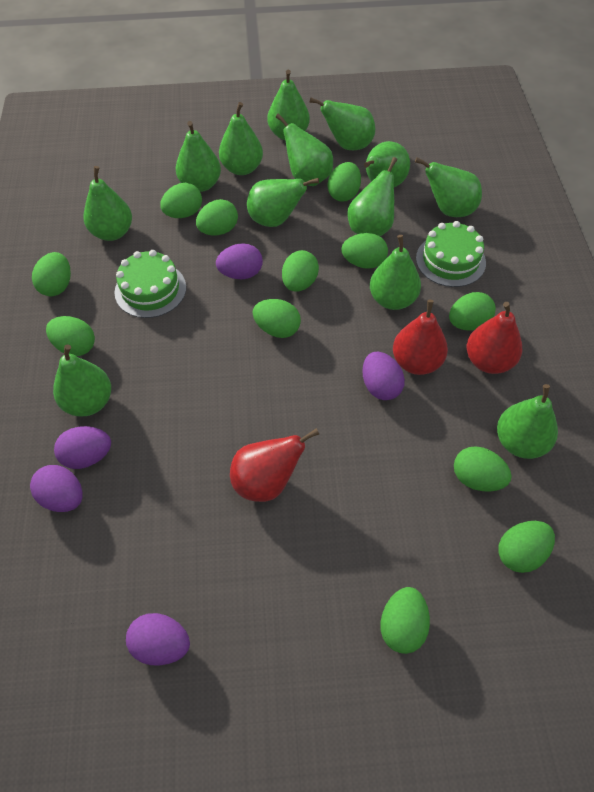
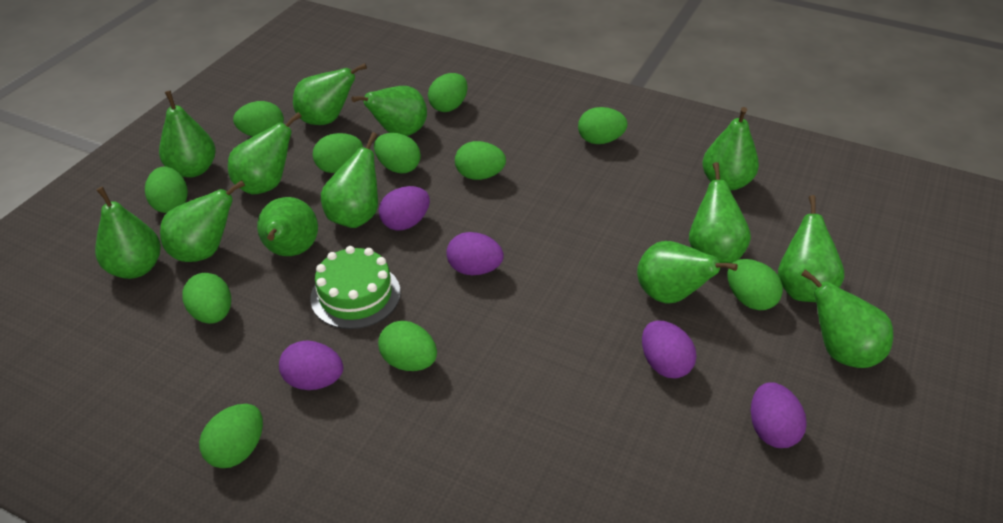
green cake: [115,250,186,318] [416,221,486,287] = 2 -> [310,246,401,329] = 1
green egg: [32,252,71,296] [46,316,95,356] [160,183,202,218] [196,199,238,235] [253,299,301,338] [282,250,319,292] [328,162,361,201] [341,233,388,269] [380,587,430,654] [449,292,496,331] [454,446,512,492] [498,521,555,573] = 12 -> [145,166,188,213] [182,273,231,324] [199,404,263,468] [233,101,284,137] [313,133,363,173] [374,133,421,173] [378,321,437,371] [428,73,468,112] [455,141,506,180] [578,107,628,144] [727,259,783,310] = 11
red pear: [230,428,319,502] [393,300,448,375] [467,302,522,374] = 3 -> none = 0

